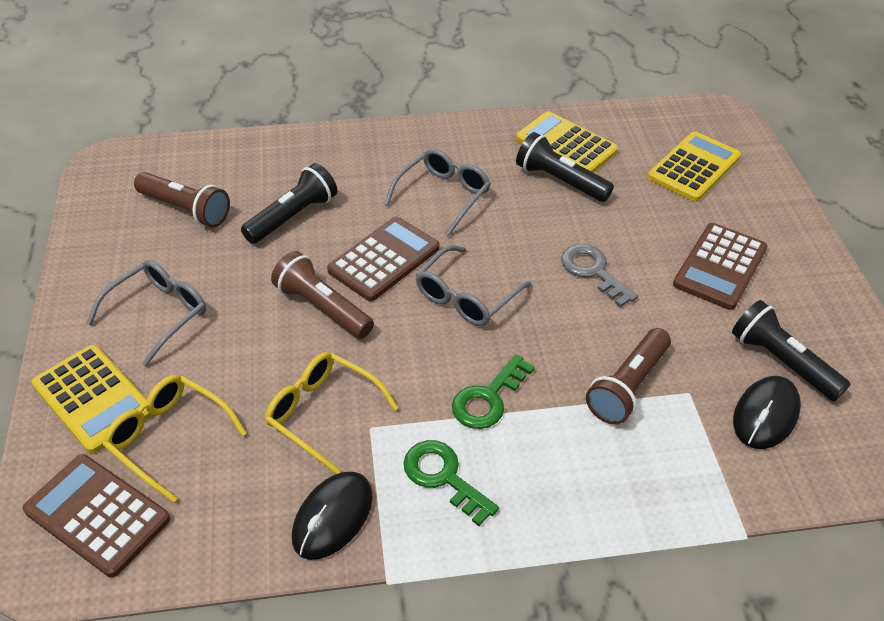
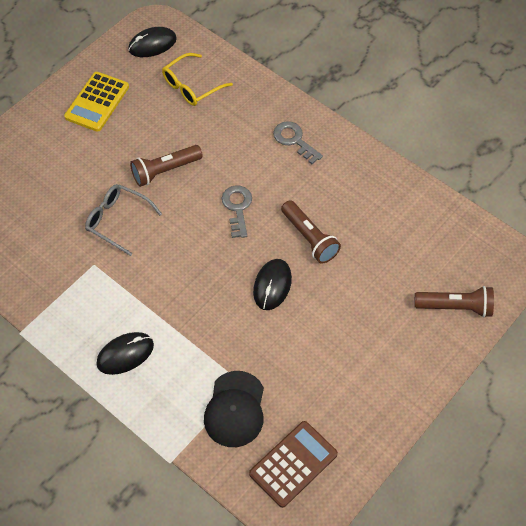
black cap: none = 0 -> [204,371,264,447] = 1
black flashlight: [241,163,337,244] [516,132,614,202] [732,300,851,401] = 3 -> none = 0
black mouse: [292,472,373,560] [733,376,801,449] = 2 -> [96,332,154,375] [128,27,177,57] [253,259,292,310] = 3
brown calculator: [23,454,170,577] [327,217,440,301] [673,223,767,310] = 3 -> [249,421,338,508] = 1
green key: [403,440,499,526] [452,354,535,429] = 2 -> none = 0
grey glasses: [86,260,206,367] [384,149,491,236] [416,245,531,326] = 3 -> [85,184,162,256] = 1
grey key: [561,244,638,307] = 1 -> [222,186,252,238] [273,121,323,164] = 2
yellow calculator: [32,345,153,454] [516,111,618,173] [648,132,741,202] = 3 -> [64,72,129,132] = 1
yellow glasses: [103,375,247,503] [265,352,398,474] = 2 -> [162,53,233,106] = 1

